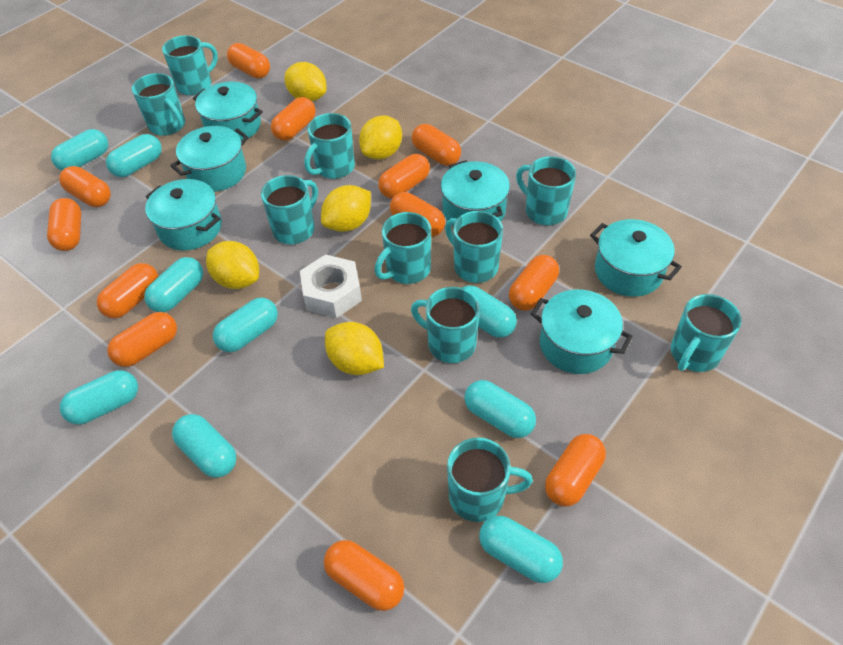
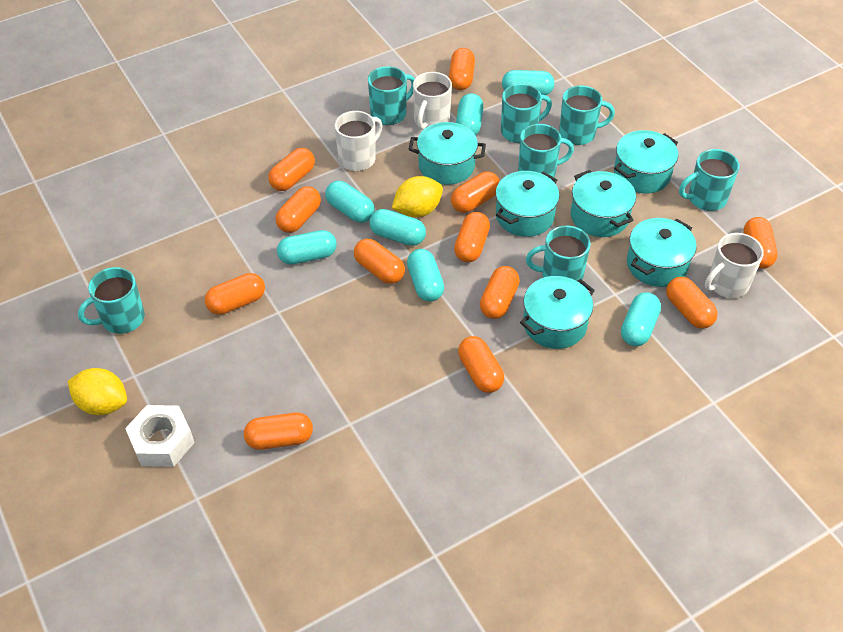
turquoise capsule: [51,129,108,171] [60,370,138,425] [106,134,162,177] [144,257,203,312] [172,414,237,478] [213,298,278,352] [462,286,517,338] [464,380,536,438] [479,516,563,583] = 9 -> [277,230,337,265] [325,181,374,223] [370,209,426,246] [407,249,444,302] [456,93,483,136] [502,70,555,95] [621,292,661,346] = 7
turquoise mug: [132,73,185,136] [162,35,218,96] [261,175,318,244] [304,113,355,179] [375,212,431,284] [411,287,480,363] [445,211,503,283] [447,437,533,522] [516,156,576,225] [671,294,742,372] = 10 -> [78,267,145,334] [368,66,415,125] [501,84,552,143] [518,124,574,177] [526,225,591,281] [559,85,615,145] [679,149,739,211] = 7
white mug: none = 0 -> [335,111,382,171] [413,72,452,130] [705,233,764,298] = 3
yellow lemon: [206,241,259,289] [285,62,327,101] [321,185,371,232] [325,322,384,375] [359,116,402,159] = 5 -> [68,368,127,415] [392,176,443,217] = 2

